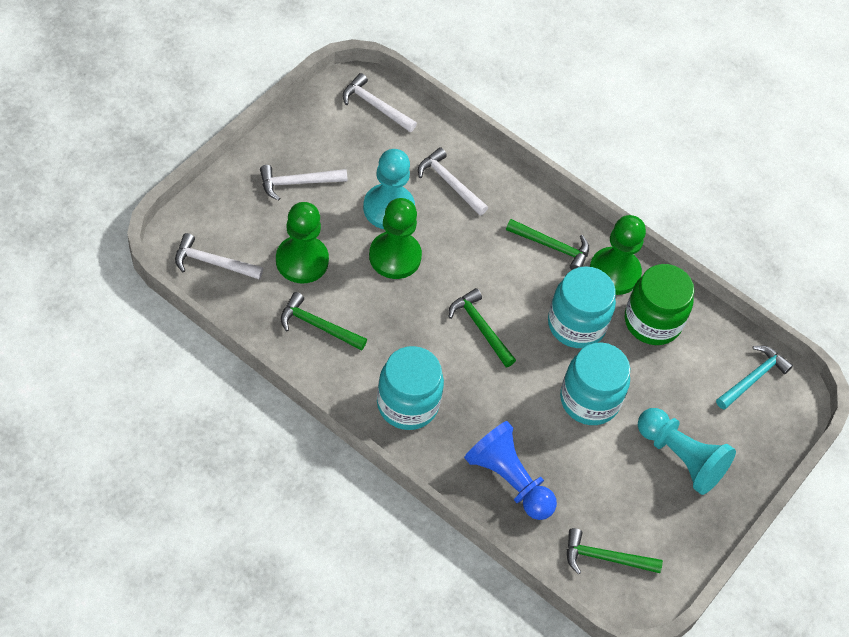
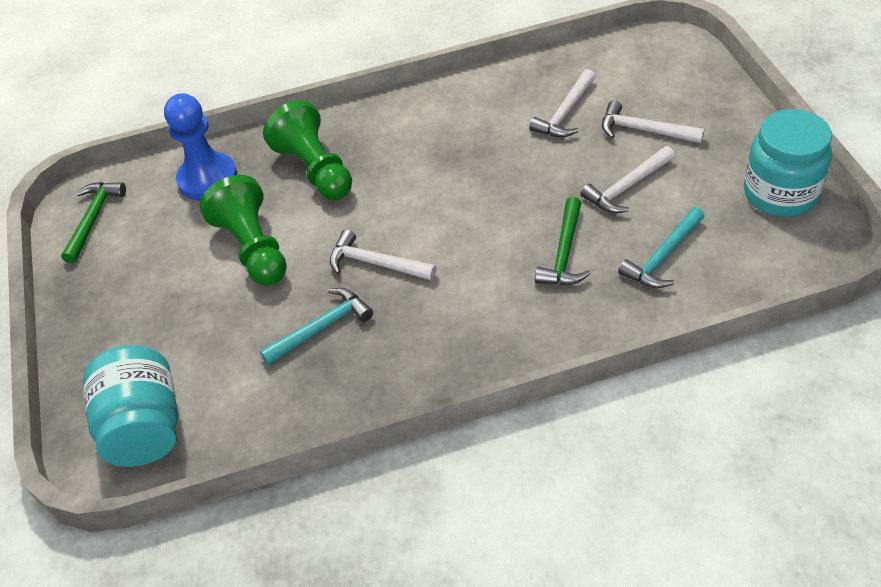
green hammer: [281,292,367,351] [449,288,516,367] [506,219,589,270] [567,528,663,574] = 4 -> [61,182,126,263] [535,197,591,285] = 2
green jar: [625,264,694,345] = 1 -> none = 0
green pawn: [276,202,329,283] [369,198,422,279] [589,215,646,295] = 3 -> [199,175,287,286] [263,100,352,200] = 2
turquoise hammer: [716,346,793,410] = 1 -> [260,288,373,365] [618,207,705,288] = 2
turquoise jar: [377,346,444,430] [548,266,616,348] [560,342,630,425] = 3 -> [83,345,178,467] [744,109,832,217] = 2
turquoise pawn: [363,149,415,229] [638,408,736,495] = 2 -> none = 0

